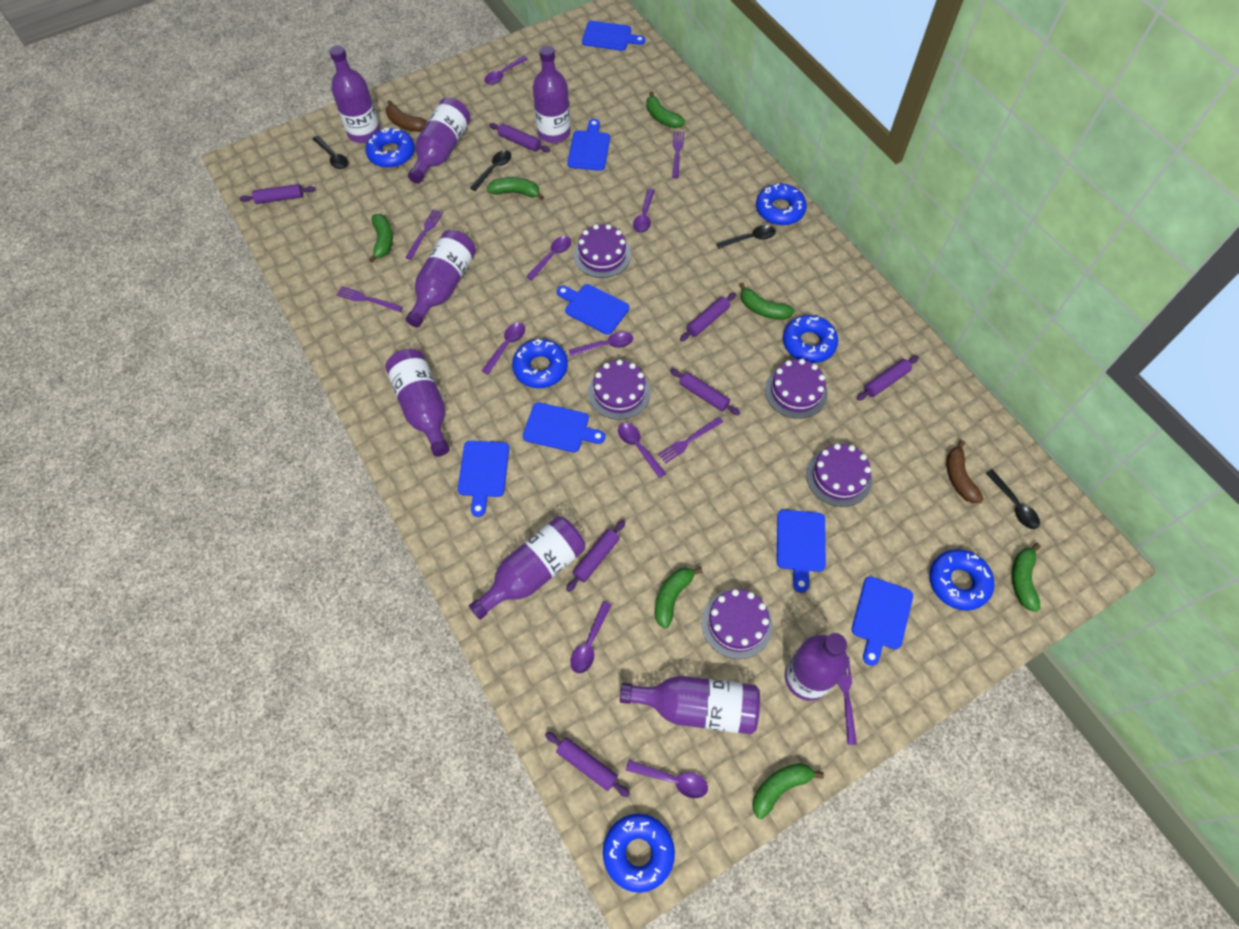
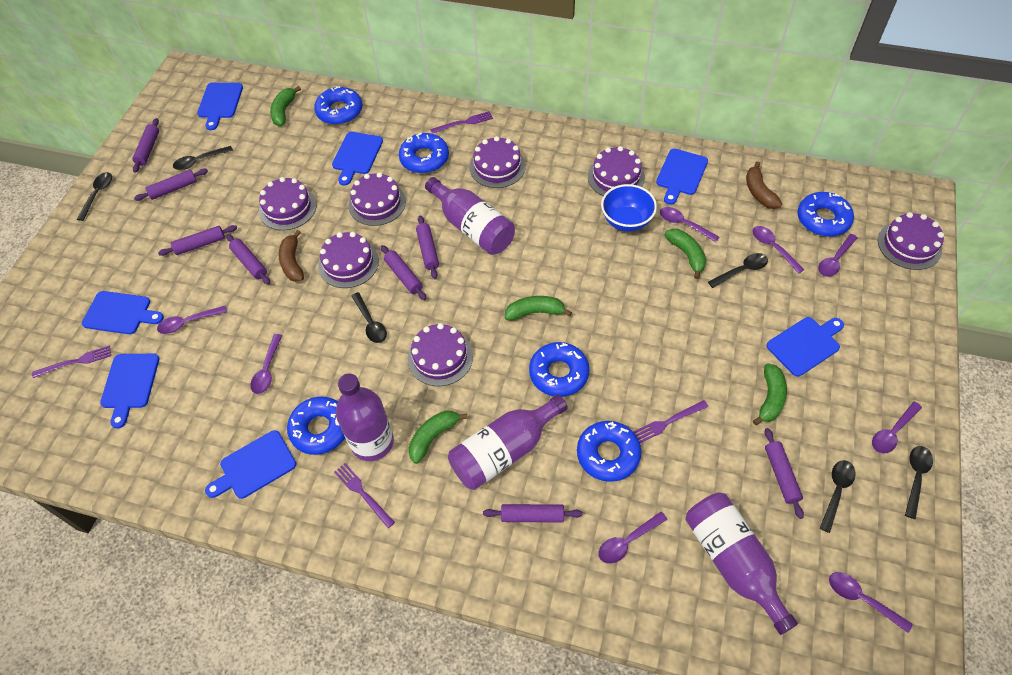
black spoon: [313,136,349,169] [470,150,511,191] [716,225,776,249] [986,469,1040,529] = 4 -> [77,172,112,221] [173,146,233,170] [351,292,387,343] [708,253,768,288] [820,460,856,533] [905,446,933,519] = 6
blue bowl: none = 0 -> [601,184,657,232] = 1
green banana: [369,214,393,262] [487,177,544,200] [646,92,685,128] [655,567,703,629] [739,283,795,320] [753,763,824,819] [1012,543,1041,612] = 7 -> [270,86,301,126] [408,410,468,464] [505,296,572,320] [664,229,706,279] [753,363,787,425] = 5
purple bottle: [329,45,380,143] [385,349,450,457] [406,230,476,328] [408,98,471,184] [469,516,585,620] [533,45,571,143] [620,676,760,734] [785,633,848,701] = 8 -> [335,373,394,461] [425,177,515,255] [448,395,568,490] [685,493,798,635] = 4
purple cake: [574,224,631,278] [588,359,651,420] [702,589,773,659] [765,359,828,419] [806,443,872,507] = 5 -> [259,177,317,230] [318,232,379,288] [348,172,406,226] [408,323,473,386] [470,136,526,188] [588,146,645,196] [878,212,944,270] = 7
purple fork: [337,286,403,312] [405,209,443,260] [658,417,723,464] [672,131,684,178] [837,656,857,745] = 5 -> [32,346,111,378] [334,463,395,528] [430,111,493,134] [633,400,708,443] = 4
purple rolling pin: [239,184,316,204] [489,123,550,152] [545,732,630,797] [566,520,625,592] [670,369,740,415] [680,293,736,341] [857,356,919,401] = 7 -> [132,118,159,173] [134,169,208,201] [158,225,237,256] [226,234,270,285] [381,245,426,300] [416,215,439,279] [483,504,582,523] [765,428,804,519] = 8

